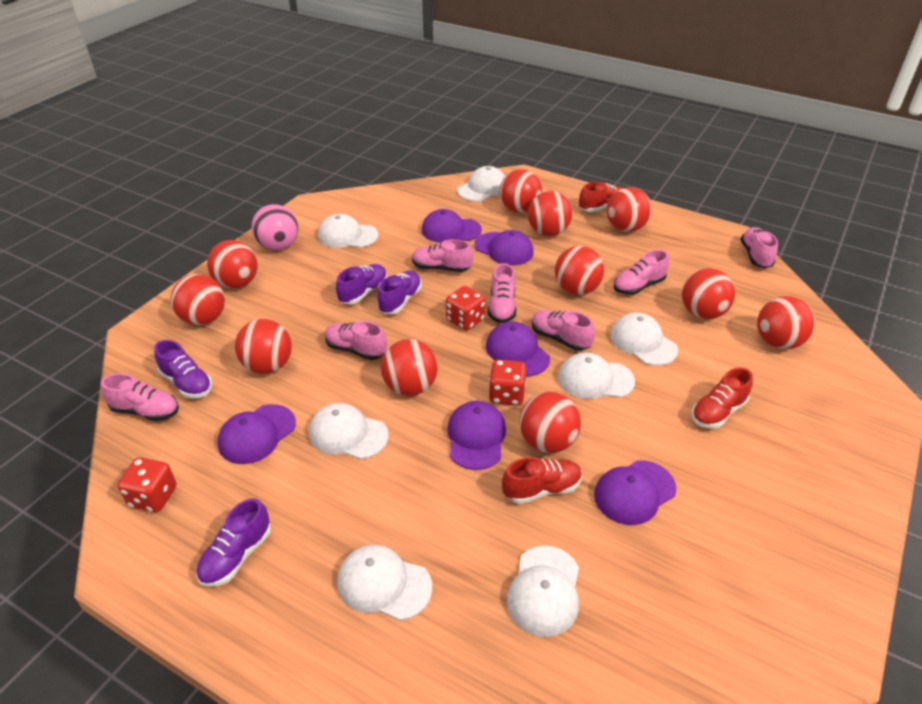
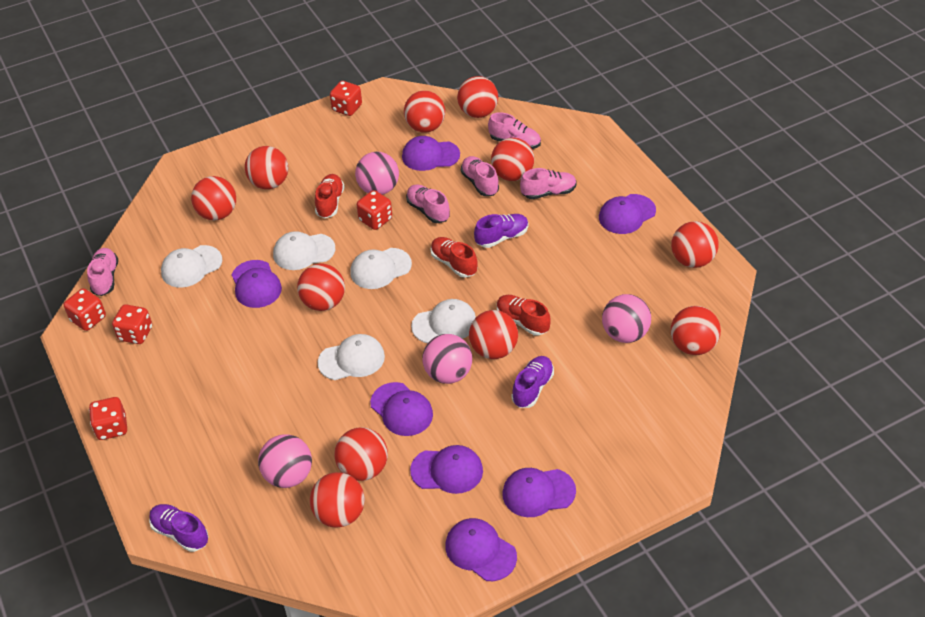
pink ball: [252,204,298,250] = 1 -> [258,434,312,488] [355,151,399,195] [423,334,472,384] [602,294,651,343] = 4
pink shoe: [101,373,179,421] [325,321,387,360] [412,239,473,272] [488,263,517,323] [532,310,595,351] [614,250,669,295] [740,227,778,268] = 7 -> [87,248,118,296] [406,185,450,223] [461,156,499,196] [488,112,541,149] [520,168,577,199] = 5
purple cap: [218,404,296,464] [422,209,482,243] [447,401,506,470] [474,230,534,265] [486,322,550,377] [594,460,676,525] = 6 -> [231,260,282,308] [370,382,433,436] [402,136,460,171] [410,445,483,494] [445,518,517,581] [502,468,576,517] [599,194,656,234] = 7
purple shoe: [154,340,212,398] [196,498,271,587] [336,264,387,304] [377,271,422,314] = 4 -> [149,504,209,552] [474,214,529,248] [511,356,554,408] = 3
red dice: [118,457,177,512] [446,286,486,330] [488,360,526,406] = 3 -> [64,288,106,331] [89,397,127,440] [112,304,152,344] [330,81,362,116] [357,190,392,230] = 5
white cap: [309,403,389,459] [318,214,378,248] [337,545,432,621] [457,166,505,202] [507,546,579,637] [558,352,635,399] [610,313,678,366] = 7 -> [161,245,222,288] [273,231,335,270] [318,334,385,380] [350,248,412,289] [411,299,476,343] = 5

